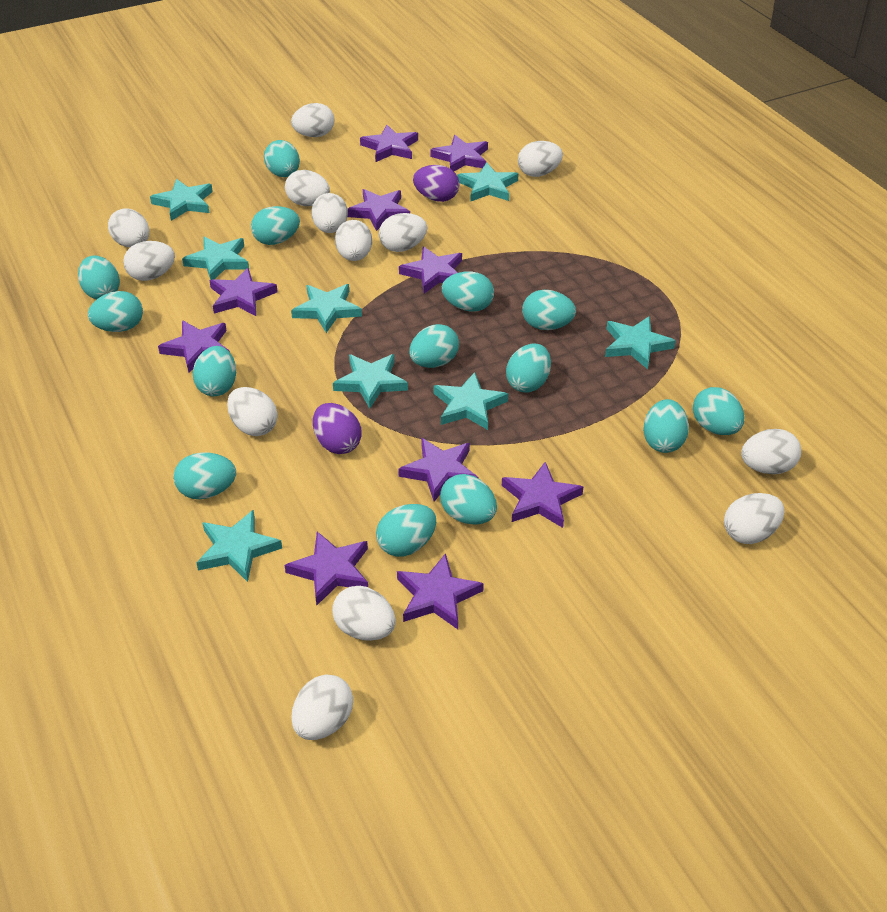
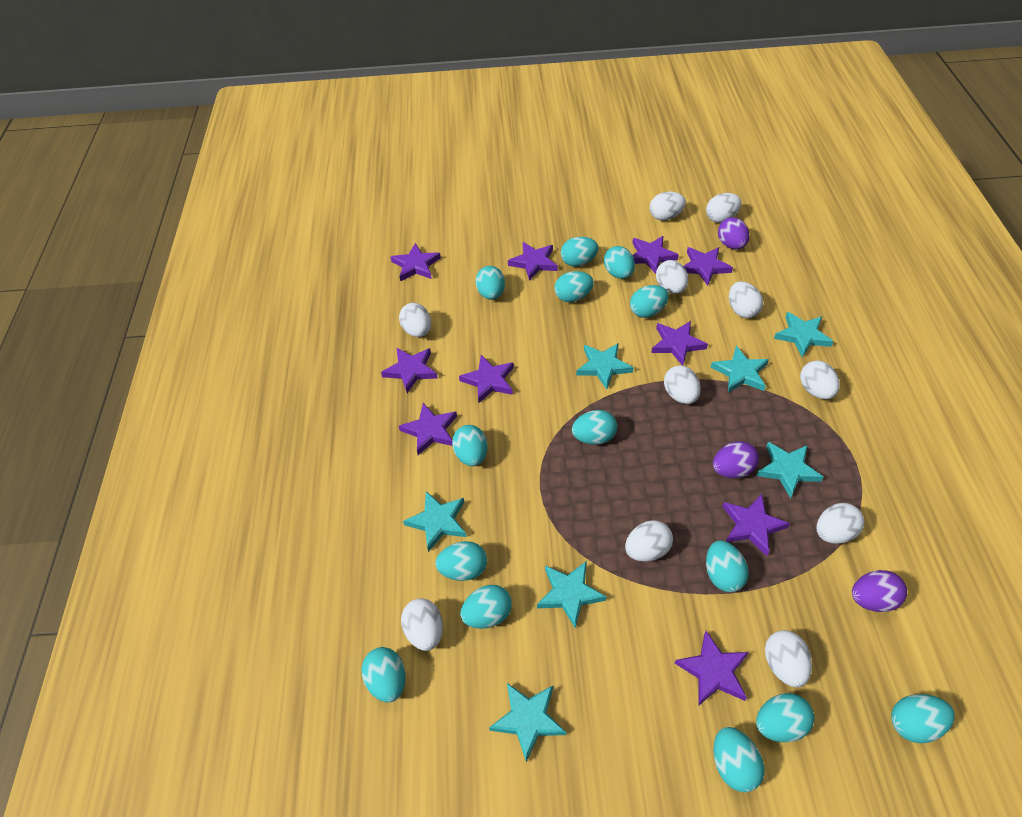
purple egg: [313,403,362,454] [413,165,460,202] = 2 -> [713,441,759,478] [718,217,749,249] [852,570,907,612] = 3
turquoise star: [150,179,213,221] [182,236,249,280] [197,510,282,582] [291,284,362,333] [333,354,408,409] [434,372,508,430] [457,162,518,201] [605,316,676,369] = 8 -> [403,491,466,552] [489,683,566,762] [537,561,607,628] [576,343,634,390] [711,346,769,393] [756,442,824,499] [774,312,834,357] = 7
white egg: [108,208,149,247] [123,241,175,281] [227,387,278,436] [285,170,330,206] [291,103,335,137] [291,674,353,740] [311,193,348,233] [332,586,396,641] [335,220,372,261] [379,213,427,252] [518,141,563,177] [724,493,785,544] [741,429,801,474] = 13 -> [399,303,431,337] [401,598,443,651] [625,520,673,561] [650,191,686,221] [656,260,688,294] [664,365,701,404] [706,193,741,223] [729,282,763,318] [765,630,812,688] [800,361,840,399] [817,503,864,544] = 11

